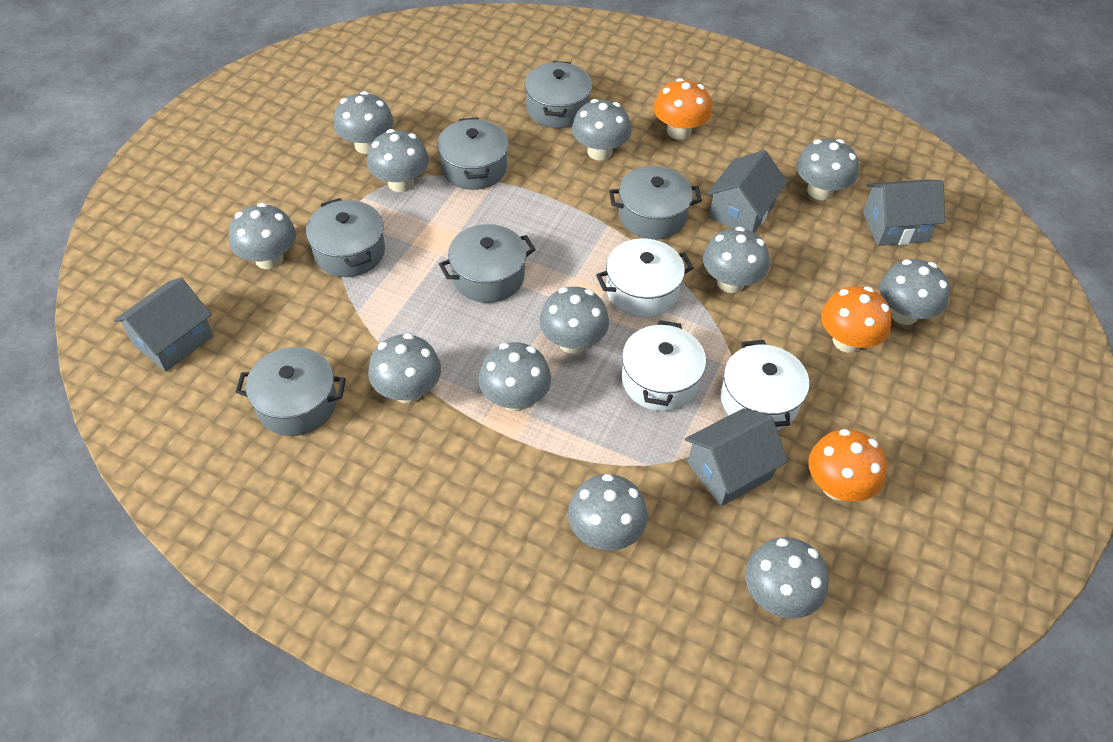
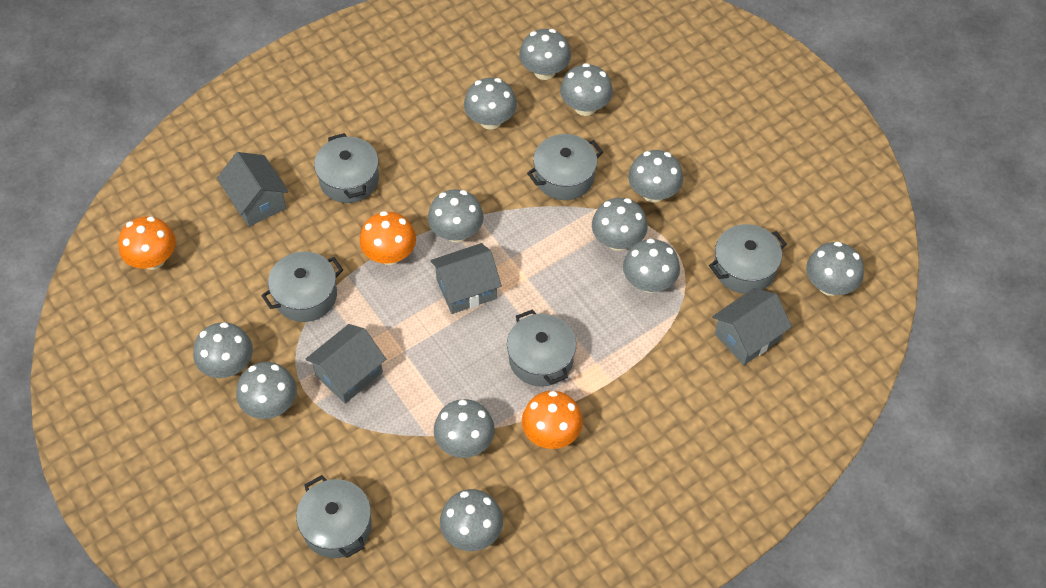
white pot: [596,238,693,318] [622,320,706,411] [721,340,809,430] = 3 -> none = 0

